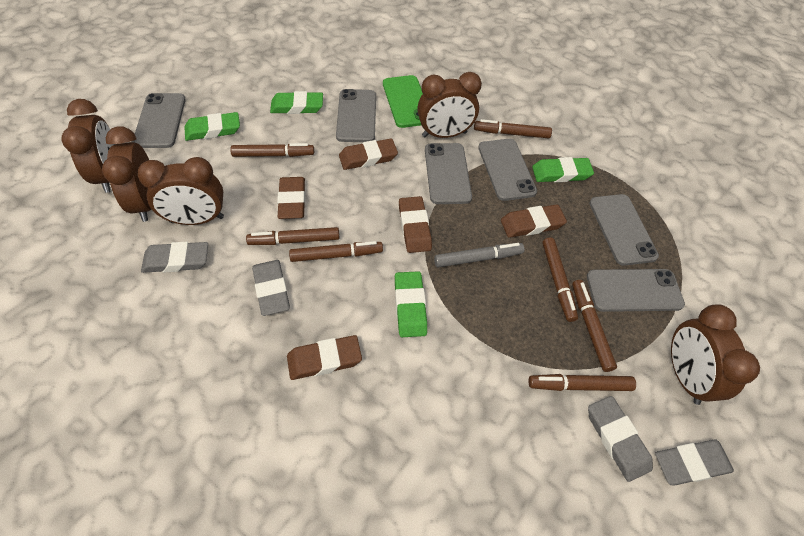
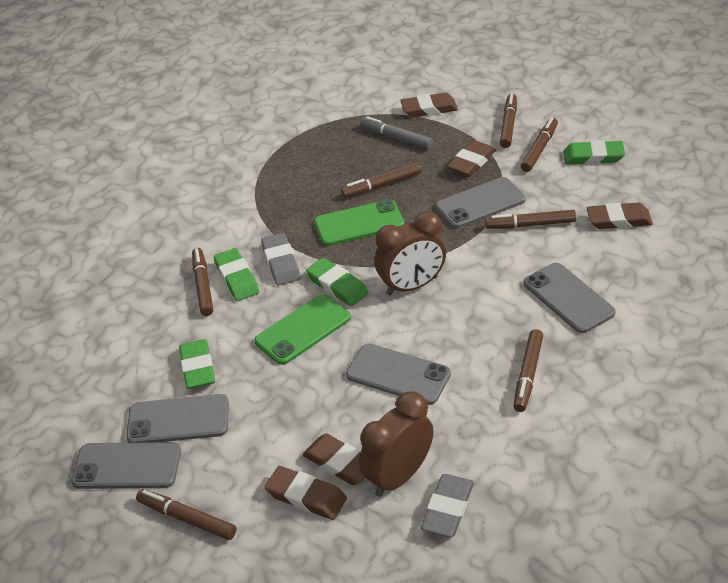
brown clock: [61,99,114,193] [102,126,152,222] [138,157,224,225] [417,72,482,138] [671,304,760,405] = 5 -> [359,391,434,497] [374,211,446,296] = 2
green phone: [383,75,423,128] = 1 -> [254,294,351,365] [314,199,405,246] = 2
grey eraser: [141,242,208,273] [252,260,290,316] [588,396,653,482] [655,439,734,486] = 4 -> [261,233,301,286] [421,474,474,537] = 2
grey phone: [132,93,186,148] [336,89,376,142] [425,143,472,204] [478,139,537,201] [587,269,685,312] [589,194,659,266] = 6 -> [71,442,181,489] [126,394,229,443] [346,344,451,405] [435,177,526,228] [523,263,616,333] = 5

